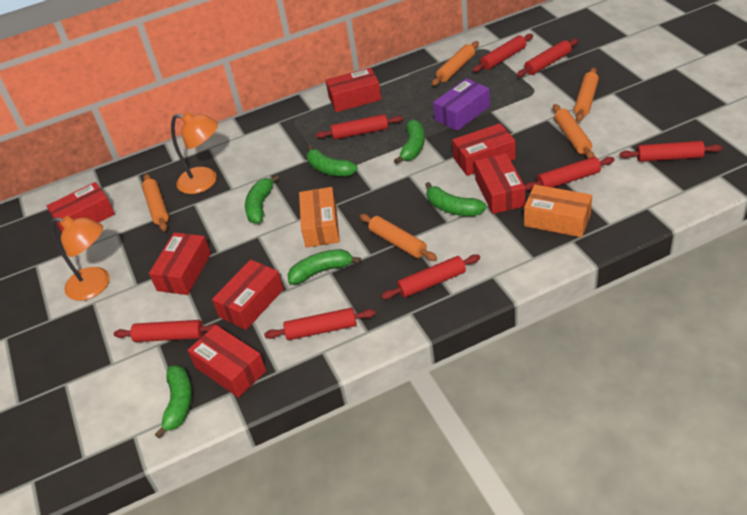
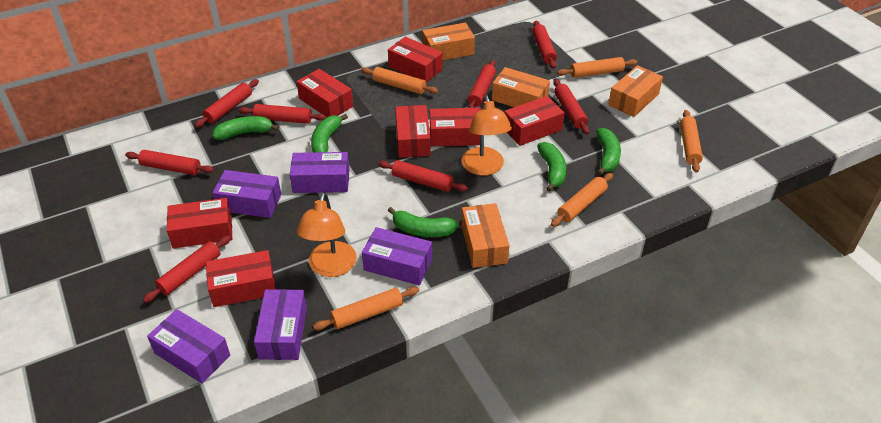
green banana: [155,365,192,439] [245,175,279,224] [288,249,361,285] [307,145,358,177] [394,119,425,164] [425,182,486,216] = 6 -> [213,116,279,140] [311,114,348,152] [388,207,458,237] [537,142,566,192] [596,128,621,175] = 5
orange box: [299,187,340,248] [524,184,592,237] = 2 -> [422,23,475,60] [461,203,509,268] [492,67,550,107] [608,65,663,117] = 4
purple box: [433,78,490,131] = 1 -> [147,309,230,384] [212,170,281,218] [254,289,307,360] [290,152,349,193] [362,227,432,285] = 5

